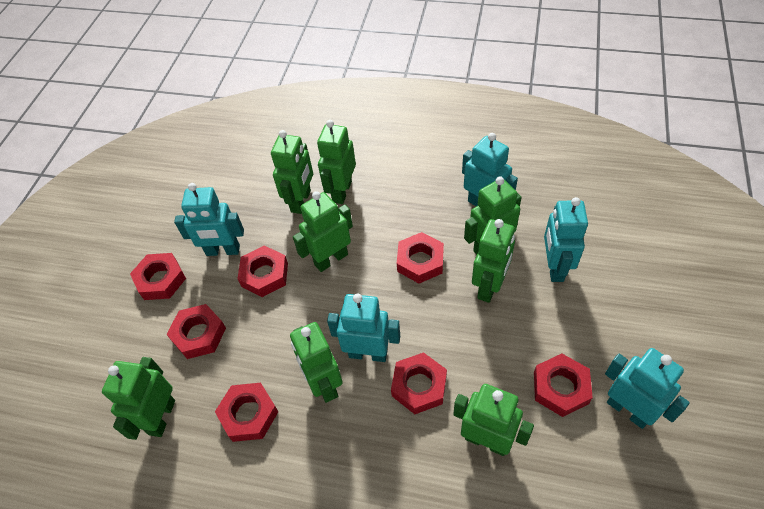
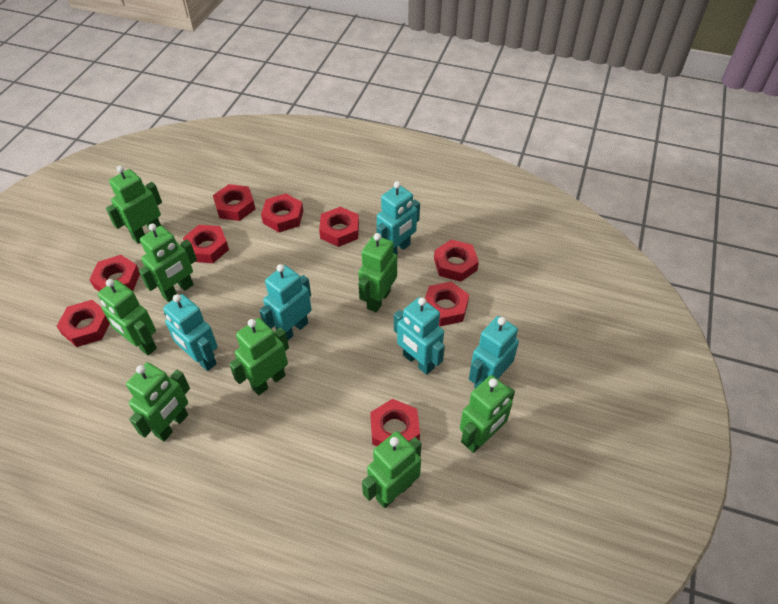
red nut: [130,253,186,300] [166,304,226,359] [215,383,278,442] [237,245,288,297] [391,352,447,414] [397,232,444,284] [534,354,593,417] = 7 -> [56,300,110,347] [89,255,140,291] [183,225,229,263] [213,184,255,221] [261,193,303,232] [319,207,359,247] [370,399,420,446] [425,281,469,326] [434,239,479,282] = 9

